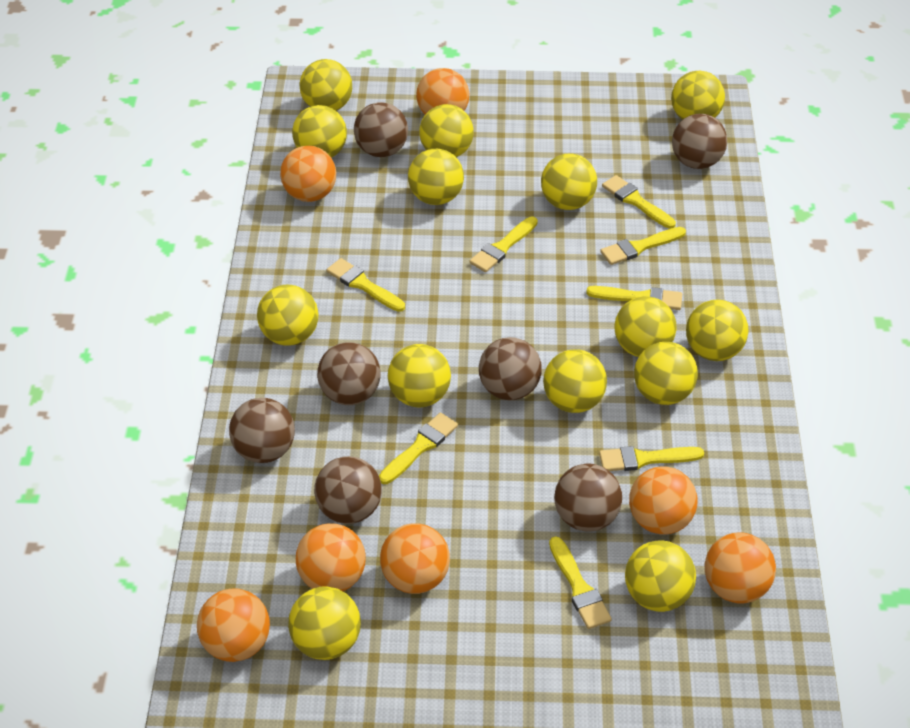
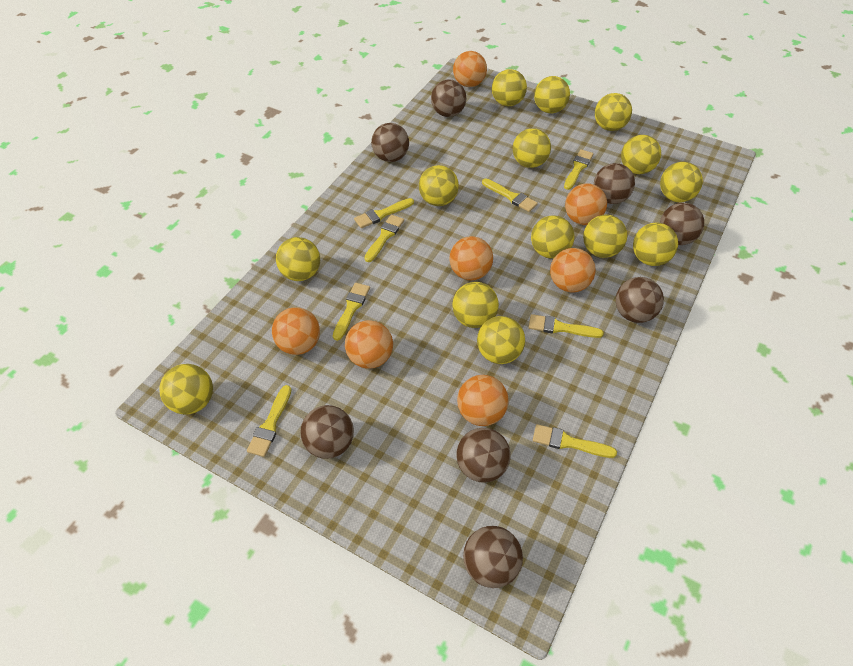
brown ball: [229,398,295,463] [314,456,382,524] [317,342,381,405] [354,102,408,157] [479,337,542,400] [554,464,622,532] [672,114,727,169] = 7 -> [300,405,354,459] [371,123,409,162] [431,79,466,117] [456,428,511,483] [463,526,523,588] [594,163,635,204] [616,277,664,323] [660,203,704,245] = 8

